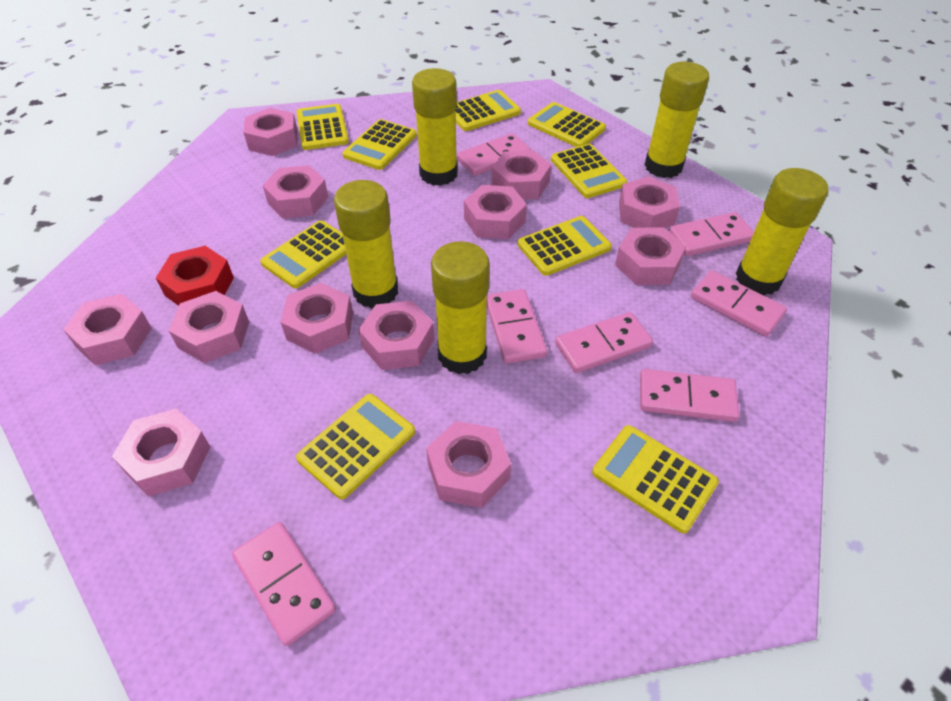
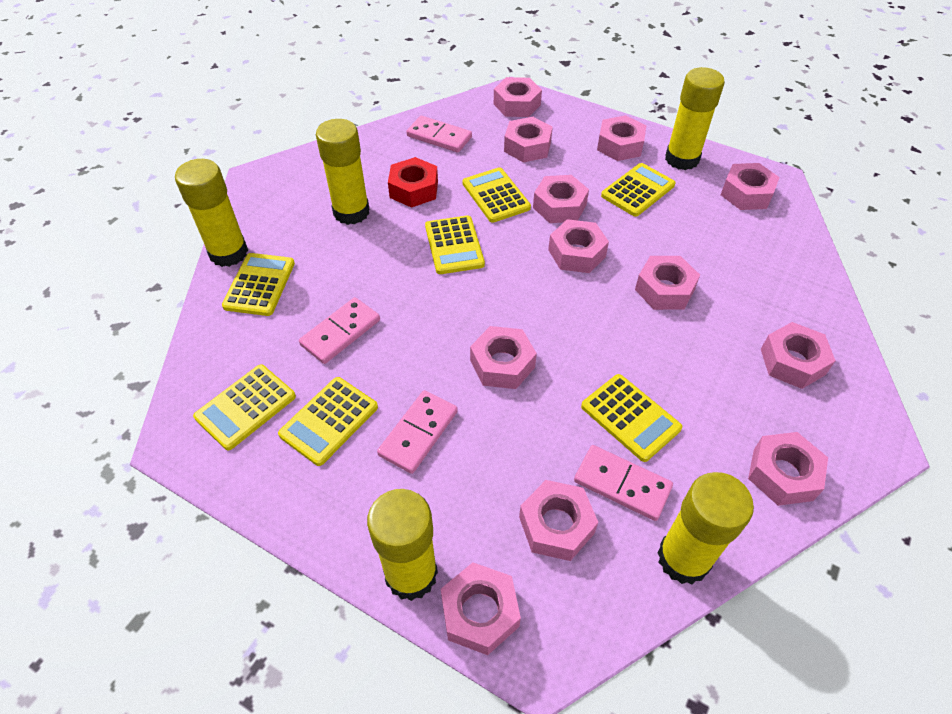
pink domino: [232,522,336,646] [457,133,531,176] [487,289,547,364] [555,312,653,373] [640,369,740,422] [669,212,754,256] [691,270,787,337] = 7 -> [299,297,380,364] [377,390,458,474] [406,116,472,153] [574,445,673,521] = 4
yellow calculator: [260,220,346,288] [296,394,415,499] [297,104,349,150] [342,119,417,170] [455,90,521,131] [518,216,612,276] [528,102,606,147] [551,144,628,198] [592,425,719,533] = 9 -> [193,364,296,450] [222,253,295,316] [278,377,378,466] [425,216,485,274] [463,167,531,223] [581,374,682,462] [601,163,675,217] = 7

